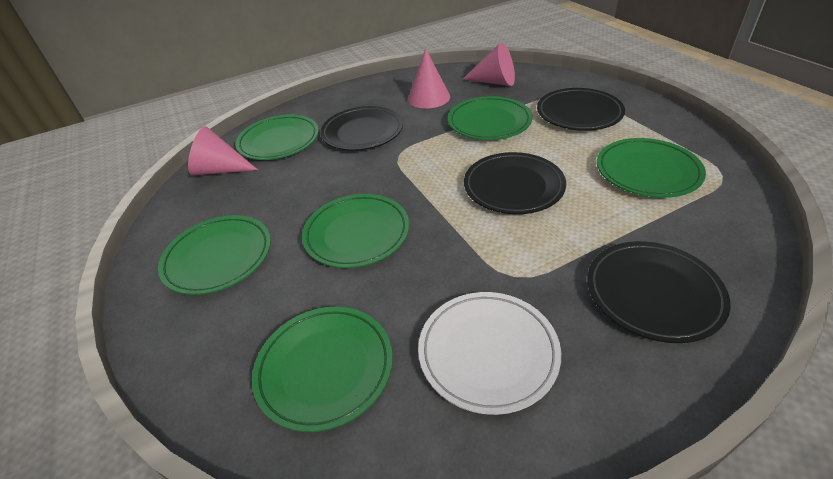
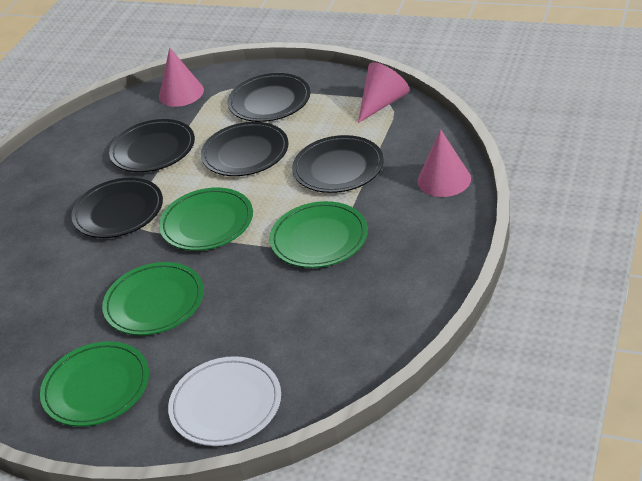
black plate: [320,106,403,151] [464,152,566,214] [537,88,625,131] [587,241,730,343] = 4 -> [71,177,163,238] [109,119,195,172] [201,122,289,176] [228,73,310,122] [292,135,384,193] = 5
green plate: [158,215,271,295] [235,115,319,160] [252,307,393,432] [302,194,409,268] [448,96,532,140] [597,138,706,198] = 6 -> [40,341,149,427] [102,262,204,335] [159,187,253,251] [269,201,368,268] = 4

